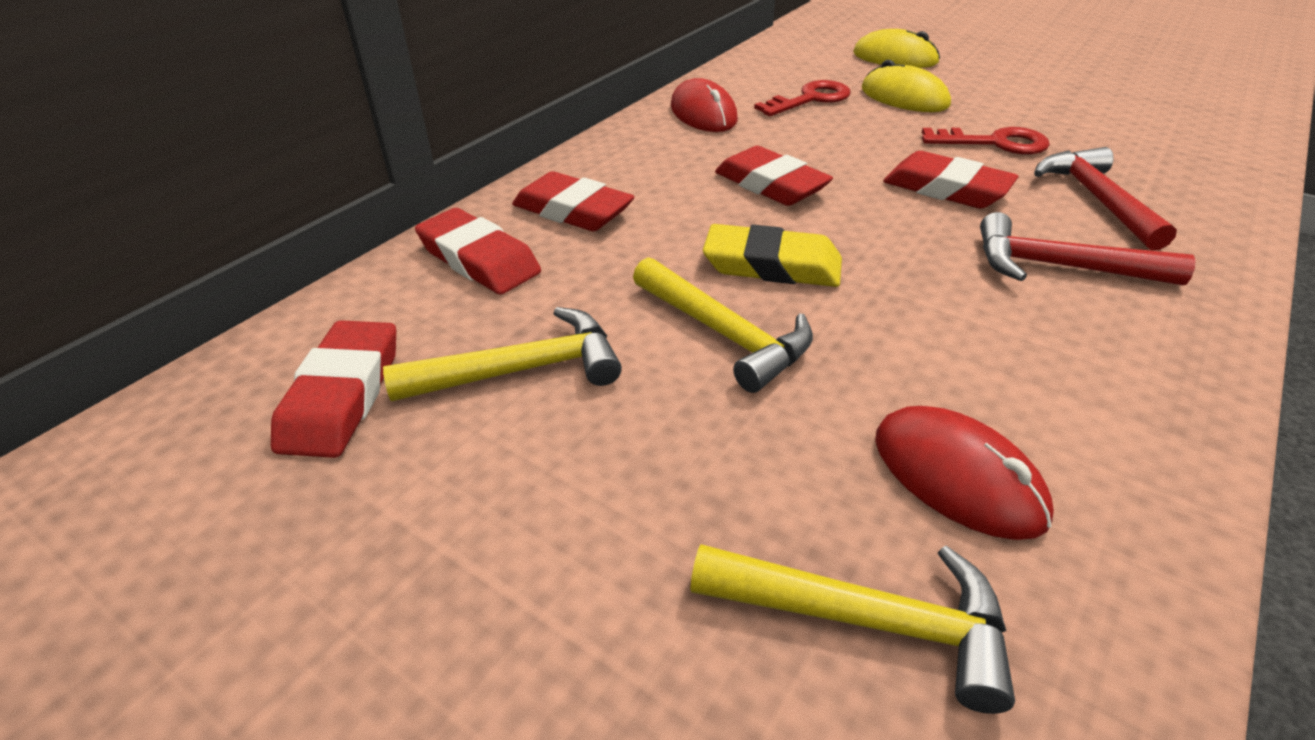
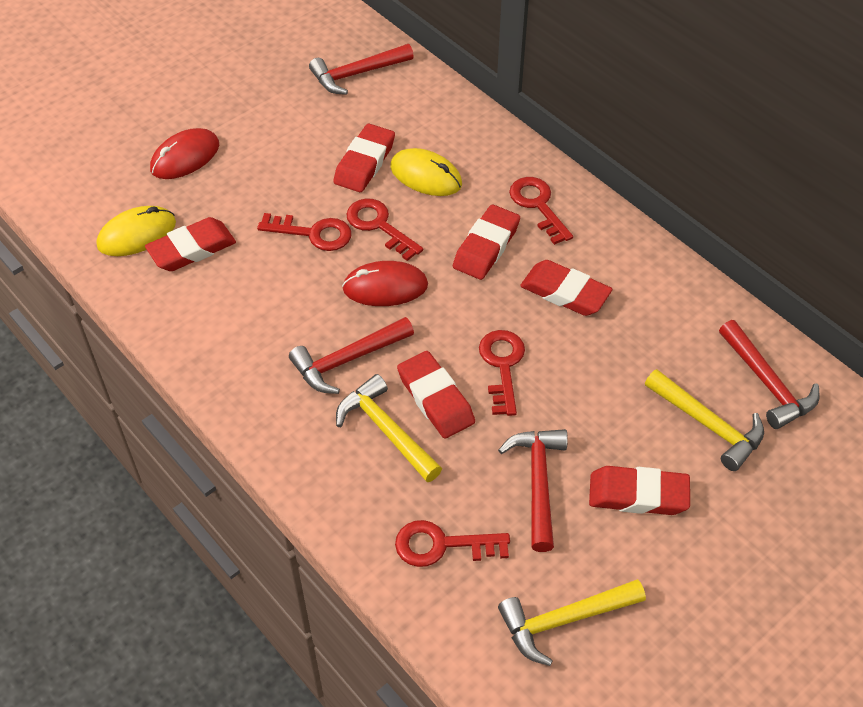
red eraser: [271,320,396,458] [415,208,541,295] [512,171,634,231] [715,146,833,206] [883,151,1019,209] = 5 -> [145,217,236,271] [333,124,395,192] [397,351,475,438] [453,205,520,280] [520,260,612,316] [589,466,690,515] = 6
red hammer: [980,212,1196,285] [1034,147,1177,250] = 2 -> [289,317,414,394] [309,44,414,95] [498,429,568,552] [719,320,819,429] = 4
red key: [754,80,850,116] [922,127,1050,155] = 2 -> [257,213,351,251] [346,198,423,261] [395,520,510,567] [479,330,525,416] [509,177,573,245] = 5
yellow eraser: [703,224,842,287] = 1 -> none = 0

